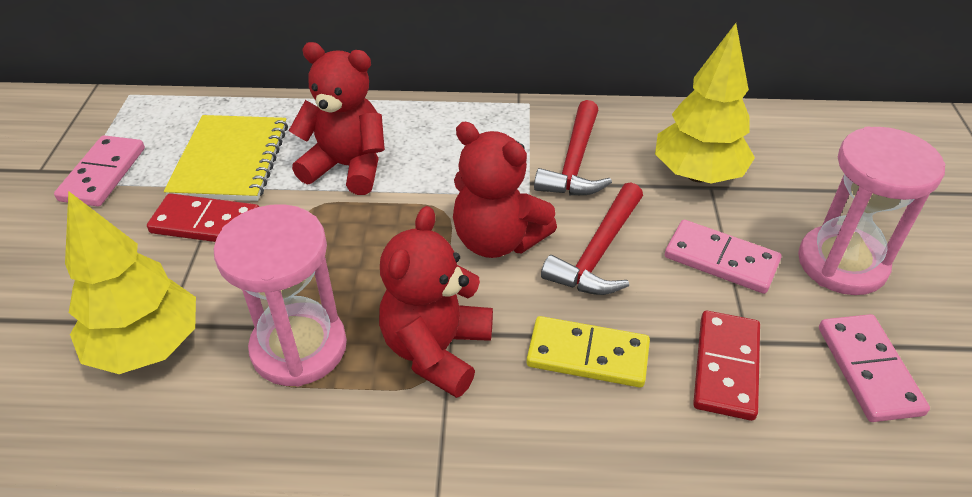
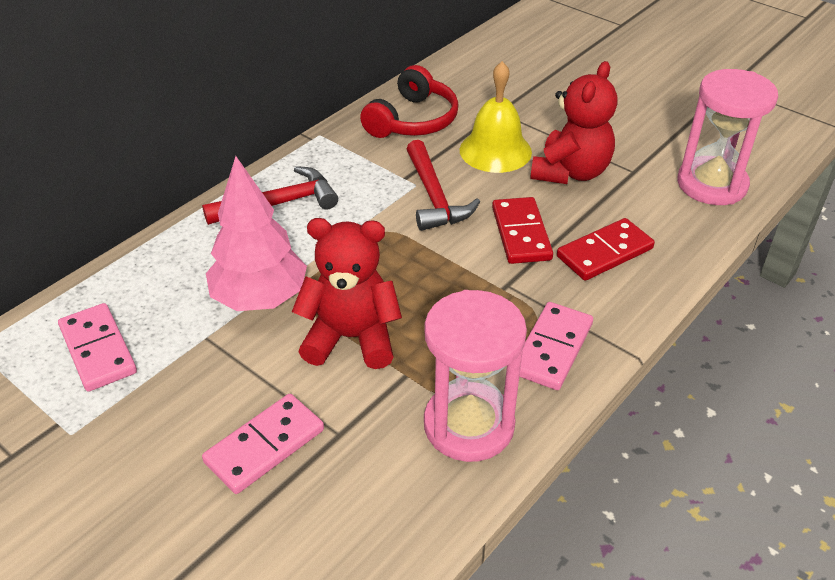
pink tree: none = 0 -> [206,156,307,311] = 1
red headphones: none = 0 -> [360,65,458,138] = 1
red teddy bear: [289,42,385,195] [379,206,493,398] [453,122,557,258] = 3 -> [292,218,402,369] [530,61,617,184] = 2
yellow bell: none = 0 -> [460,61,532,173] = 1
yellow domino: [526,316,650,388] = 1 -> none = 0
yellow notebook: [164,115,288,201] = 1 -> none = 0
yellow tree: [65,191,196,374] [655,23,755,184] = 2 -> none = 0

